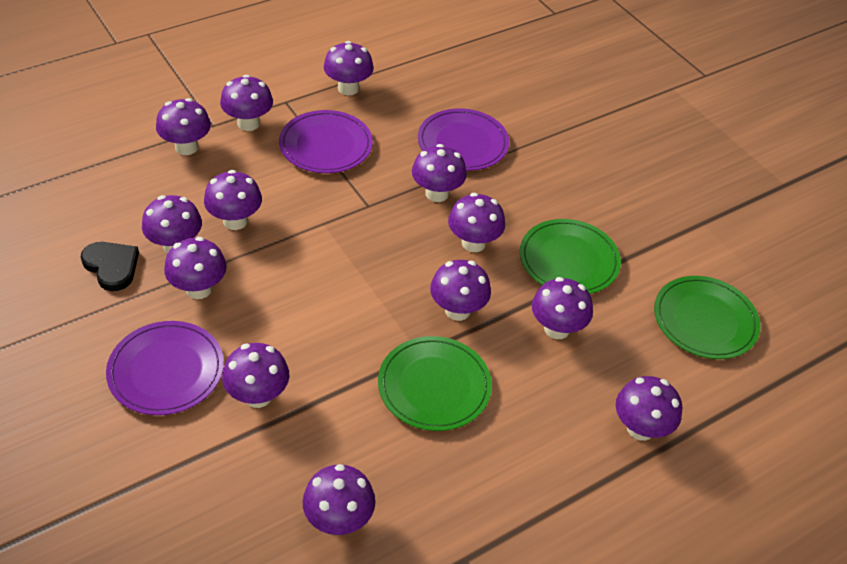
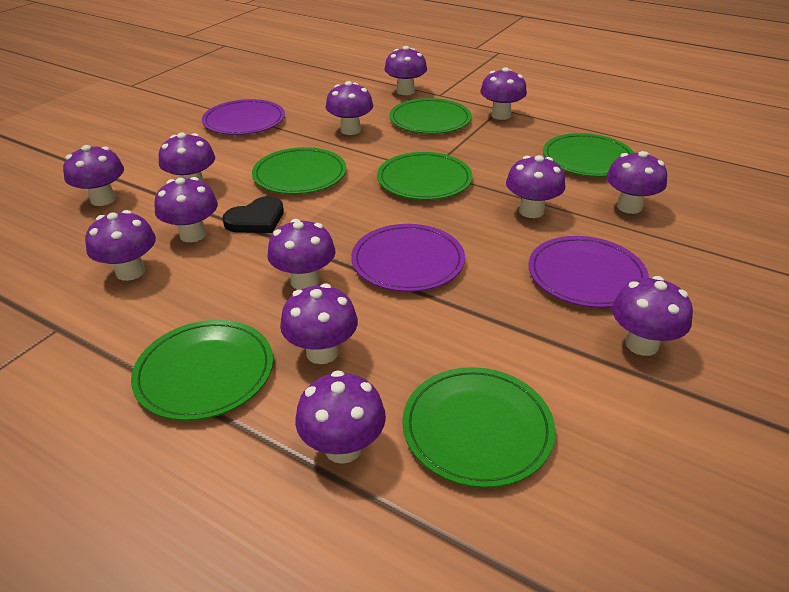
green plate: [378,336,492,431] [520,219,621,294] [654,276,760,359] = 3 -> [131,320,273,421] [252,147,347,194] [377,152,473,200] [389,98,471,134] [402,367,555,488] [543,133,634,177] = 6

